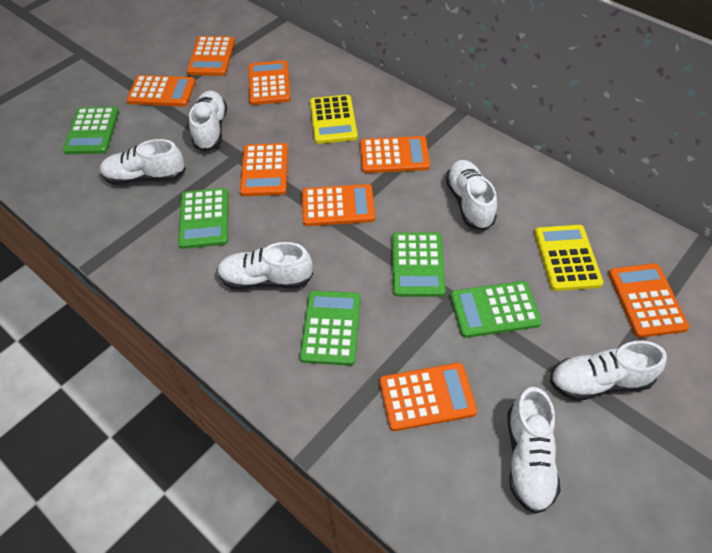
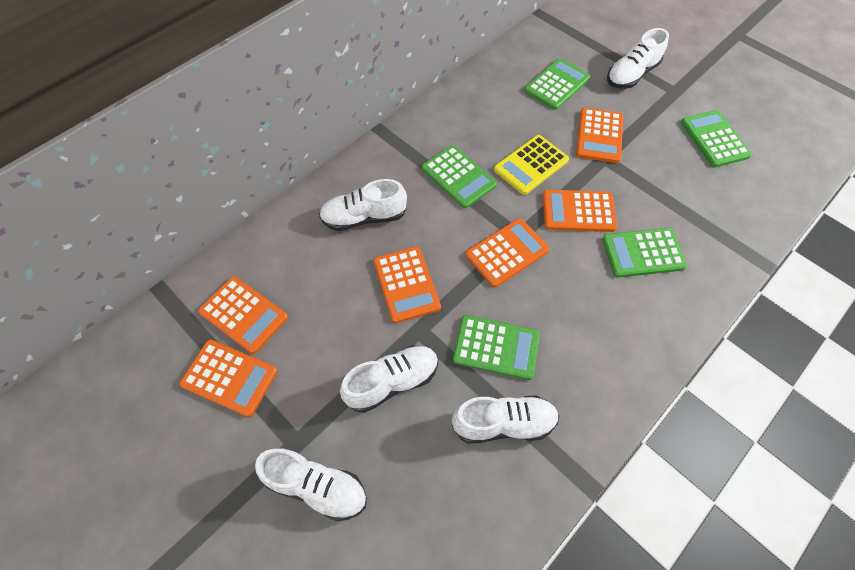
orange calculator: [126,75,196,107] [187,36,235,76] [240,143,288,196] [248,60,291,105] [302,184,375,226] [360,136,430,173] [380,363,477,431] [608,263,690,338] = 8 -> [179,340,278,417] [198,276,288,354] [374,246,441,323] [465,218,550,287] [543,190,617,232] [576,108,623,163] = 6
white shoe: [100,139,186,185] [189,91,227,151] [217,242,313,290] [446,160,497,231] [507,387,561,514] [550,341,667,401] = 6 -> [255,448,367,521] [319,179,407,231] [340,345,438,413] [452,395,559,444] [607,28,669,89] = 5
yellow calculator: [310,95,358,144] [535,225,604,291] = 2 -> [494,135,569,195] = 1

